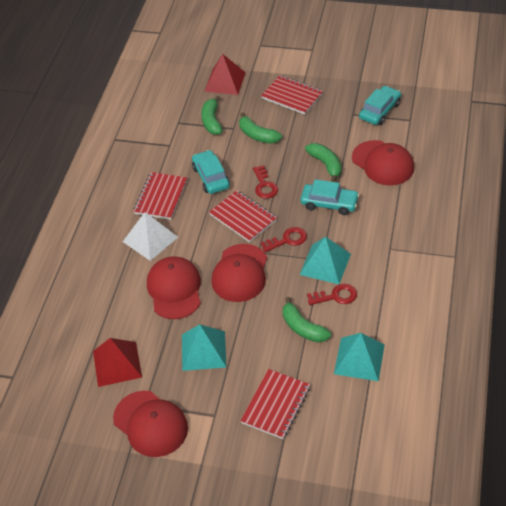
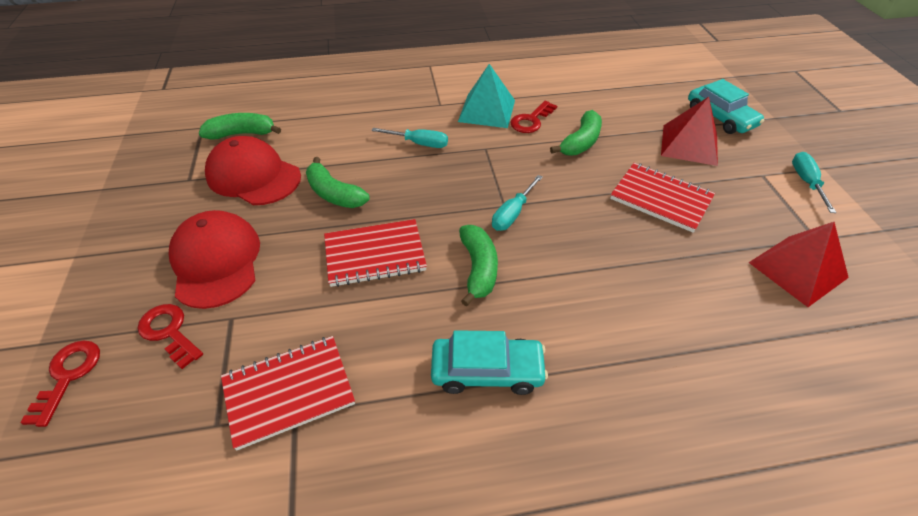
red cap: [113,391,188,457] [147,256,201,319] [211,244,267,302] [352,140,414,185] = 4 -> [169,210,260,309] [205,136,301,205] = 2
red notebook: [133,172,187,220] [209,190,277,242] [240,369,310,439] [261,75,323,115] = 4 -> [221,336,355,450] [324,219,427,287] [610,163,715,233] = 3
turquoise car: [192,150,230,194] [301,179,359,215] [359,86,401,125] = 3 -> [431,330,548,395] [688,79,764,134] = 2
turquoise pyramid: [182,324,226,371] [300,237,351,284] [334,333,385,381] = 3 -> [458,64,515,128] = 1
turquoise screwdriver: none = 0 -> [371,128,448,148] [492,175,543,231] [792,152,837,213] = 3
white pyramid: [123,212,178,261] = 1 -> none = 0

